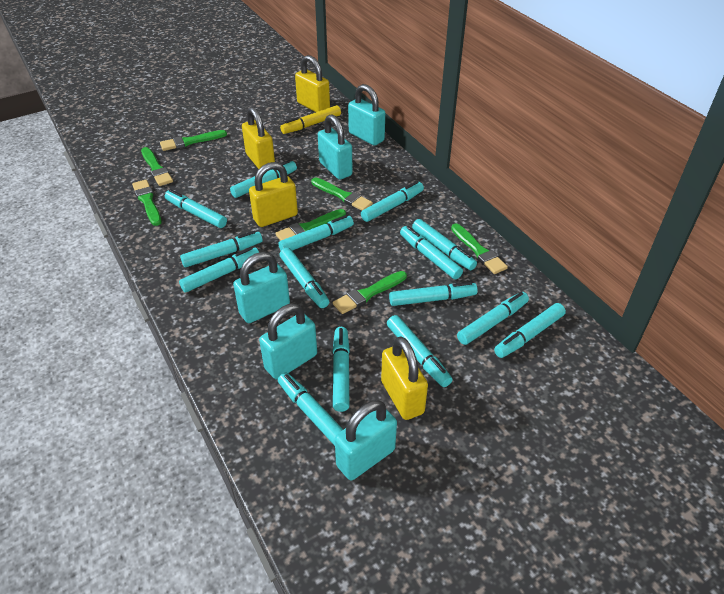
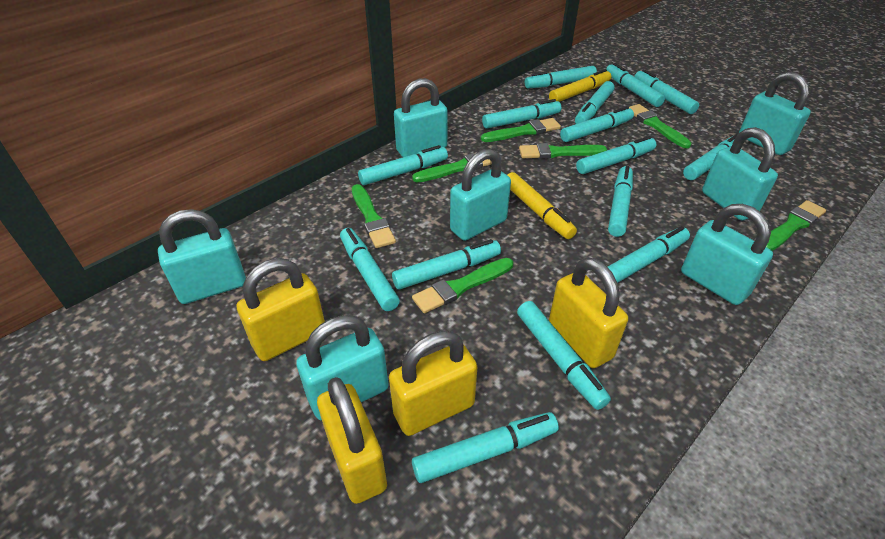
turquoise padlock: [233,252,290,323] [259,304,317,380] [318,114,352,180] [335,400,397,480] [348,84,385,146] = 5 -> [158,209,246,304] [296,315,389,420] [394,78,448,157] [450,149,511,241] [681,204,773,305] [702,127,778,220] [739,72,811,155] = 7
yellow marker: [280,105,341,134] = 1 -> [507,172,577,239] [549,69,611,102] = 2

